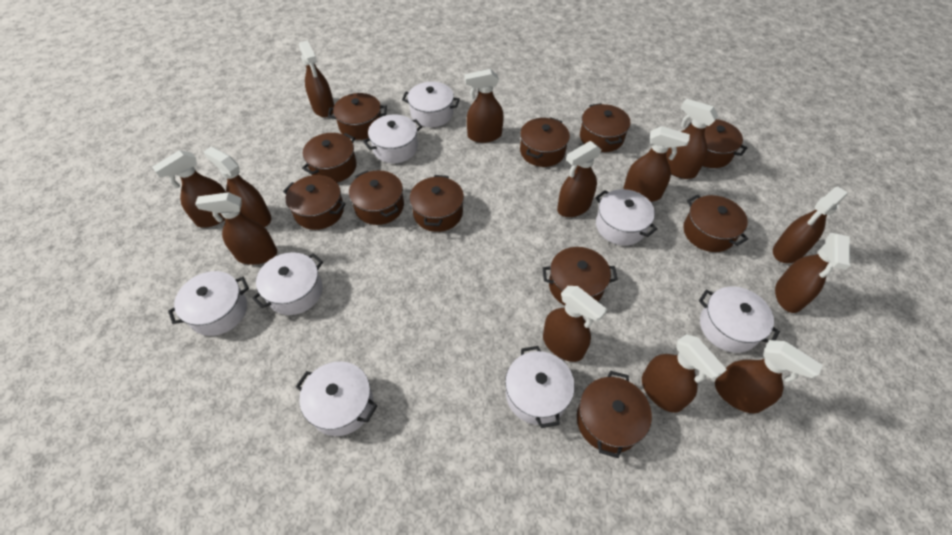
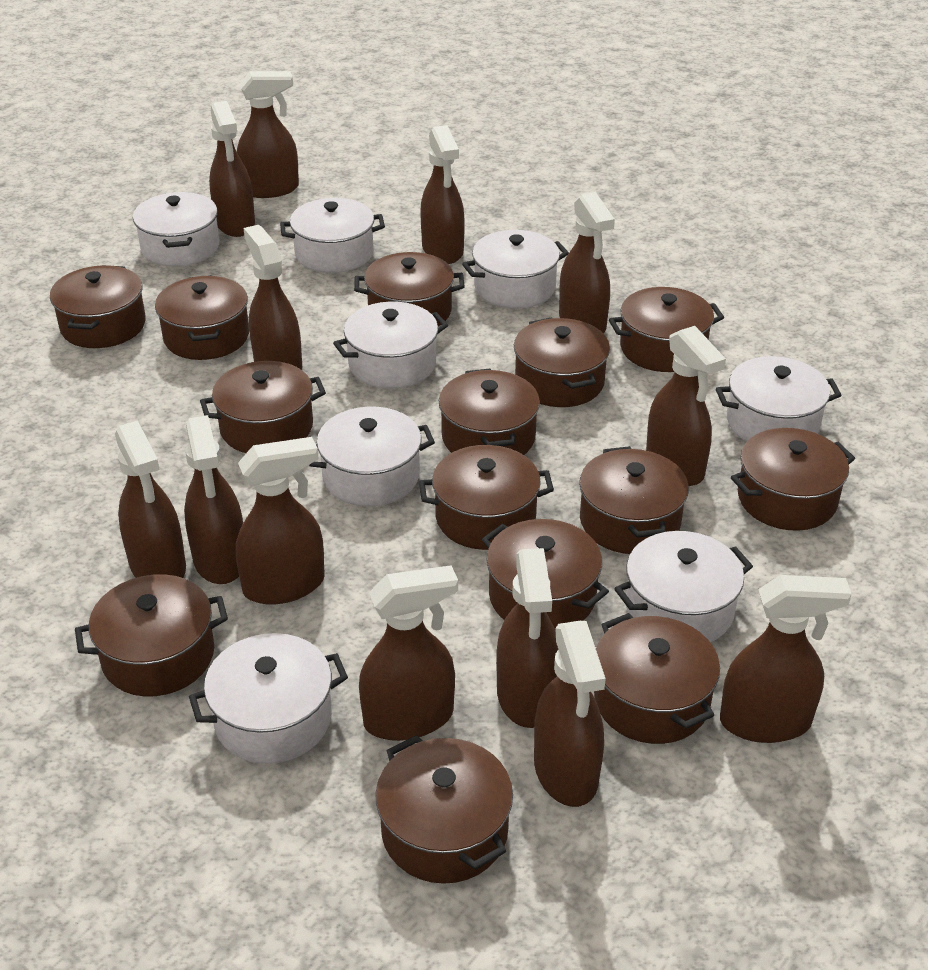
brown pot: [283,175,346,230] [302,133,357,182] [328,93,387,140] [349,170,404,225] [409,175,464,232] [520,117,570,167] [542,247,618,305] [577,371,652,458] [580,103,631,152] [683,194,749,252] [686,119,747,168] = 11 -> [50,265,146,348] [75,574,228,696] [155,275,249,360] [200,361,326,453] [354,252,465,326] [375,735,513,884] [419,445,554,550] [439,369,540,455] [482,519,609,632] [514,317,610,407] [579,446,689,554] [594,613,720,744] [609,287,724,372] [731,428,855,531] = 14

